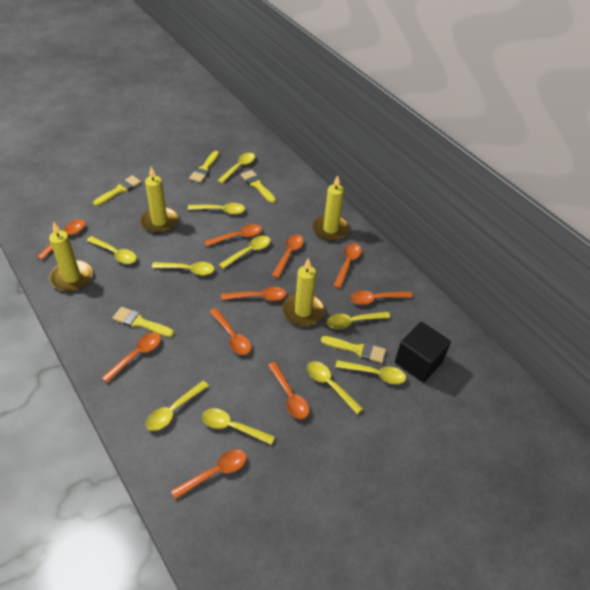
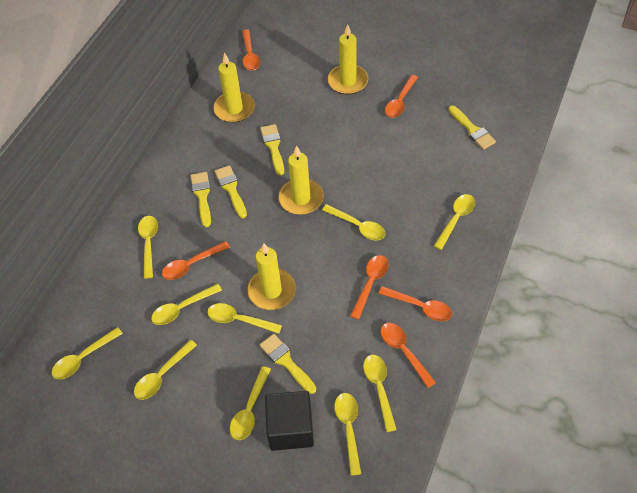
orange spoon: [37,219,85,260] [101,333,161,383] [171,449,247,499] [204,224,262,247] [209,308,251,355] [221,287,287,301] [268,362,309,419] [272,234,304,278] [333,243,362,288] [350,290,412,305] = 10 -> [162,241,230,280] [242,30,260,70] [350,255,388,320] [378,286,452,321] [381,323,436,388] [385,75,418,118] = 6

